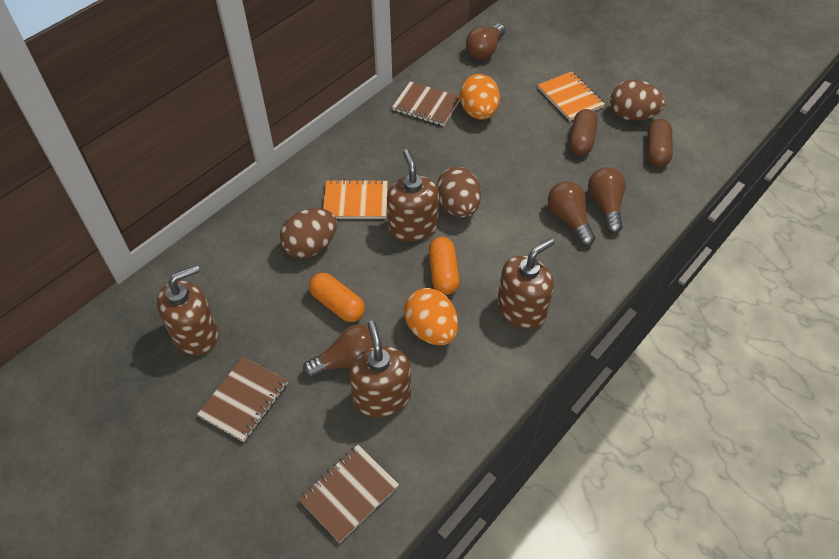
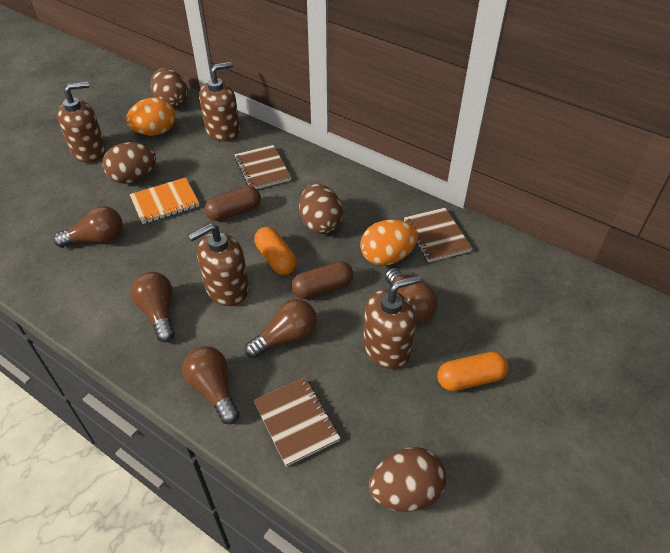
brown egg: [280,208,337,258] [437,167,481,218] [610,80,665,121] = 3 -> [102,142,156,184] [151,68,188,108] [299,184,343,234] [369,447,446,512] = 4
brown light bulb: [303,324,373,378] [466,23,505,59] [548,181,596,246] [588,167,626,234] = 4 -> [53,206,123,248] [130,272,175,342] [182,346,240,425] [245,299,317,358] [385,268,438,322] = 5
orange notebook: [323,179,388,219] [538,72,605,121] = 2 -> [130,177,199,224] = 1

